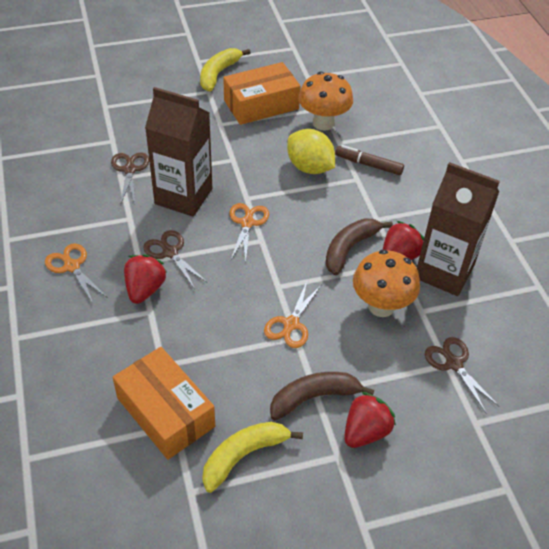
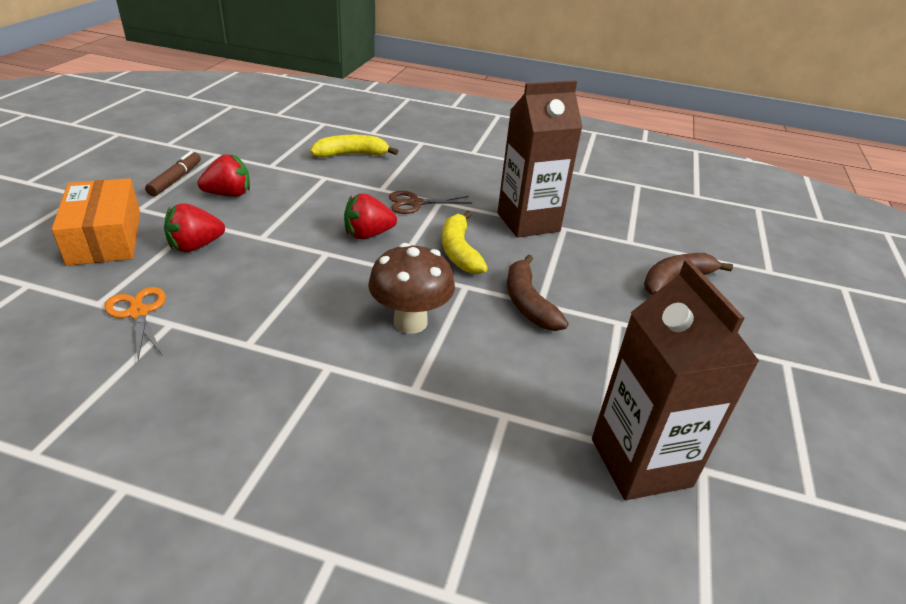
brown mushroom: none = 0 -> [368,243,455,334] = 1
brown scissors: [111,153,149,205] [143,230,208,289] [425,337,500,413] = 3 -> [389,191,472,214] = 1
orange box: [113,347,215,460] [223,62,301,125] = 2 -> [52,178,140,266] = 1
orange mushroom: [298,71,353,131] [353,249,420,317] = 2 -> none = 0
orange scissors: [45,243,108,303] [230,203,269,262] [264,281,322,348] = 3 -> [104,287,166,361] = 1
yellow lemon: [287,129,335,174] = 1 -> none = 0

